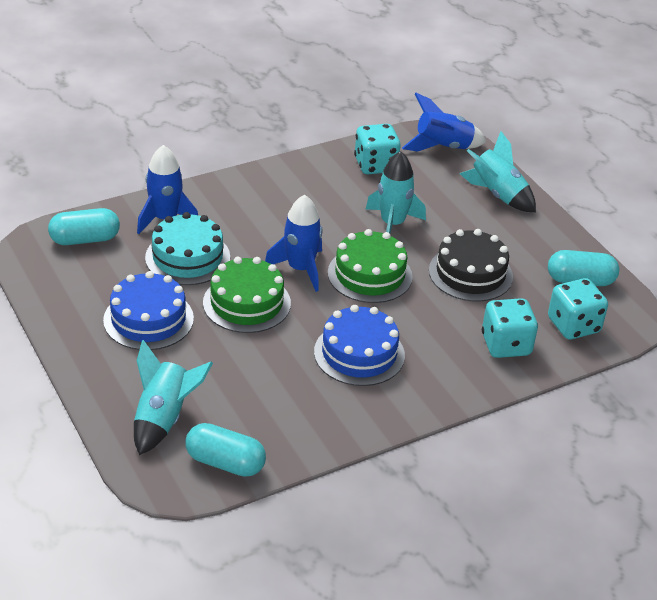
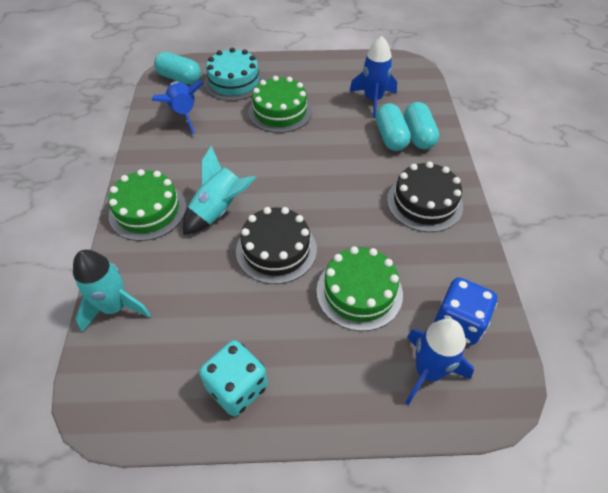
black cake: [429,229,513,302] = 1 -> [236,207,317,284] [387,162,463,232] = 2
blue cake: [103,271,194,350] [314,305,405,386] = 2 -> none = 0
blue dice: none = 0 -> [434,277,497,345] = 1
green cake: [203,257,291,333] [328,229,413,303] = 2 -> [108,169,186,241] [248,76,312,133] [317,246,403,331] = 3
turquoise dice: [354,124,401,174] [482,298,538,358] [548,278,608,339] = 3 -> [199,340,268,416] = 1
turquoise rocket: [134,340,213,455] [366,151,426,233] [460,131,536,212] = 3 -> [73,250,151,332] [183,146,256,235] = 2

